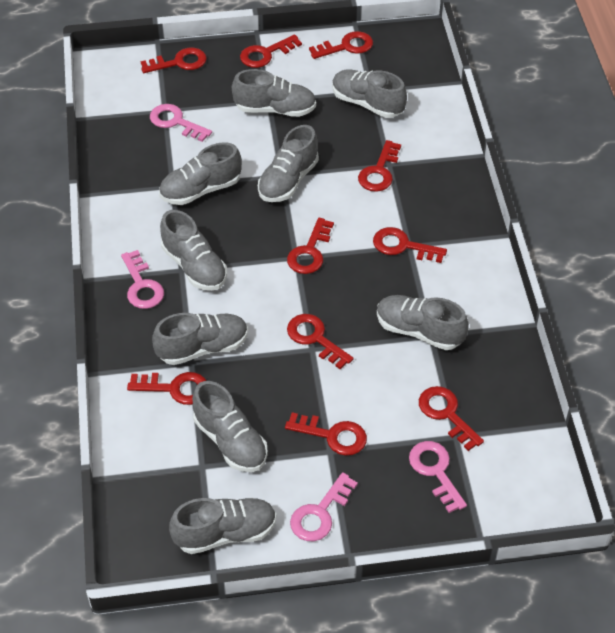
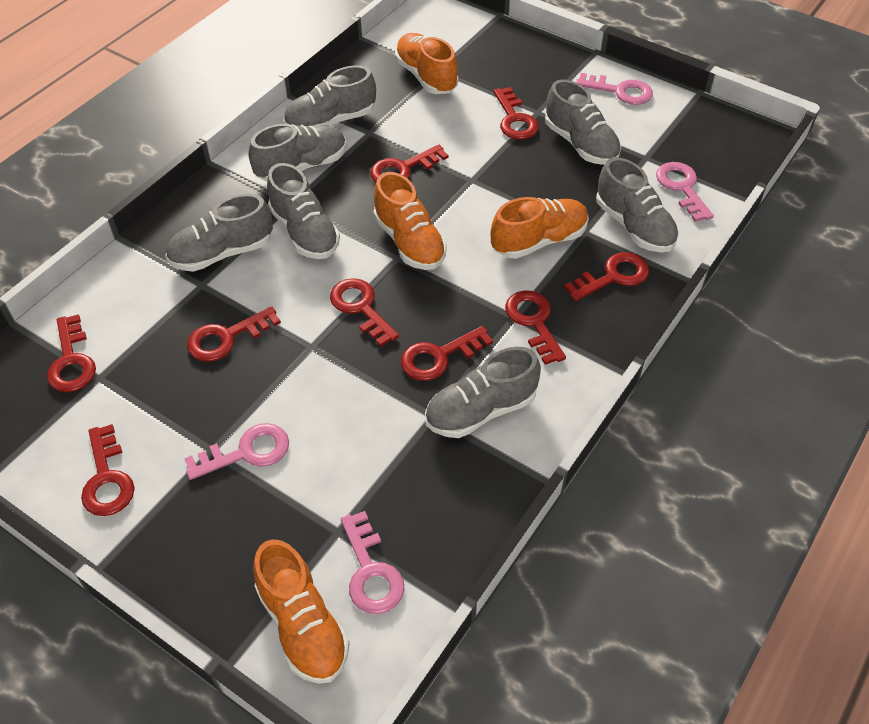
grey shoe: [152,313,248,365] [159,142,242,205] [160,210,227,291] [169,498,277,554] [192,381,268,472] [232,69,316,117] [258,125,319,202] [332,70,407,118] [377,295,469,350] = 9 -> [166,194,273,272] [248,124,346,181] [267,163,340,259] [284,65,376,127] [425,347,541,438] [545,80,621,165] [596,157,679,252] = 7
orange shoe: none = 0 -> [253,539,349,684] [373,172,447,270] [395,33,458,94] [491,197,589,259] = 4
red key: [127,372,206,405] [140,48,207,73] [240,34,302,68] [285,412,367,456] [287,218,334,274] [287,314,353,369] [309,31,373,59] [358,140,401,192] [373,227,447,263] [419,386,484,451] = 10 -> [47,314,96,392] [81,424,135,516] [187,306,281,362] [330,278,399,347] [370,145,448,182] [401,326,493,381] [493,87,539,140] [505,290,566,365] [564,252,649,301] = 9

